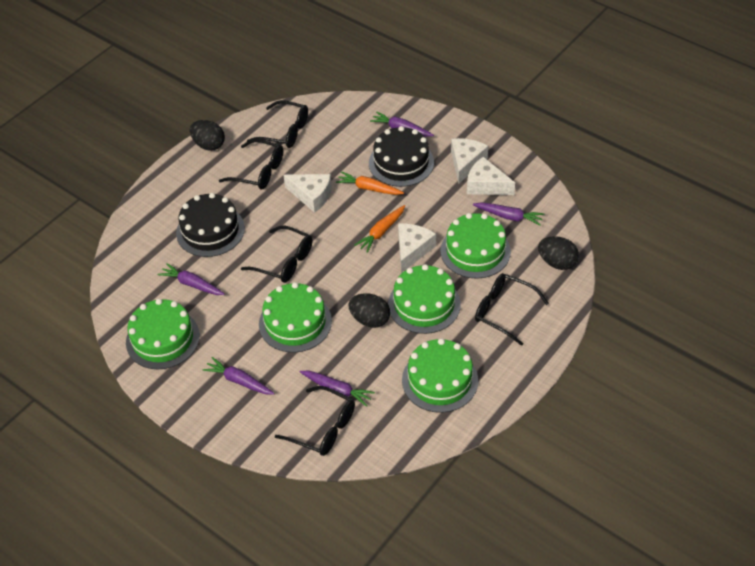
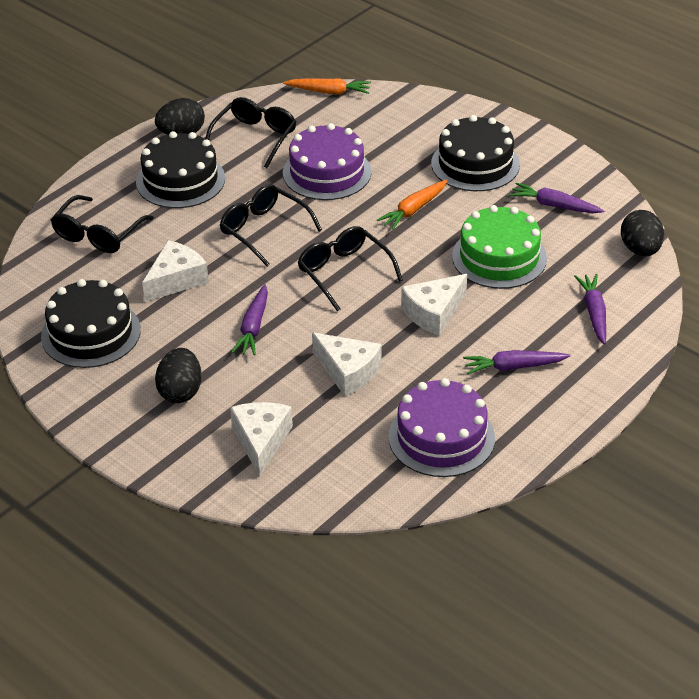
black cake: [176,193,245,257] [369,126,434,187] = 2 -> [41,279,141,368] [136,131,225,208] [431,115,520,191] = 3
black glasses: [219,139,283,189] [241,226,313,283] [247,100,308,148] [275,386,355,456] [475,273,549,346] = 5 -> [51,195,154,253] [205,97,296,168] [220,184,322,267] [298,226,403,312] = 4
green cake: [126,299,200,369] [259,282,332,353] [388,264,461,334] [402,338,478,413] [440,213,511,279] = 5 -> [452,205,547,289] = 1
purple cake: none = 0 -> [283,123,372,200] [388,378,495,477] = 2
purple carrot: [158,263,225,295] [202,357,275,395] [300,371,375,407] [370,111,434,137] [473,202,544,226] = 5 -> [232,284,268,355] [463,350,570,374] [509,183,605,213] [574,274,606,345] = 4

